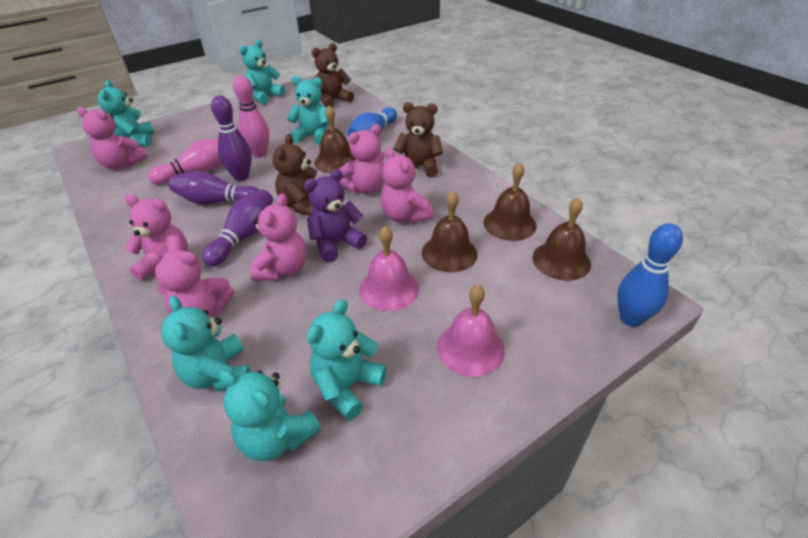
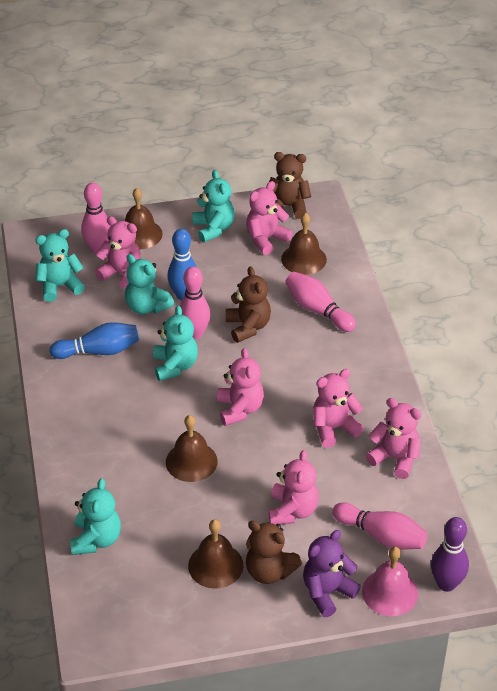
pink bell: [359,226,419,311] [437,285,505,377] = 2 -> [362,547,418,616] = 1
pink bowling pin: [148,139,221,185] [233,75,269,158] = 2 -> [81,183,110,254] [180,267,211,339] [285,272,356,332] [332,502,428,550] = 4
purple bowling pin: [169,171,259,204] [202,189,273,266] [211,95,252,181] = 3 -> [431,517,469,592] = 1
turquoise teddy bear: [98,80,154,146] [161,296,250,391] [219,370,321,461] [239,40,285,105] [287,76,329,145] [307,299,387,420] = 6 -> [35,229,85,302] [70,478,121,555] [125,254,174,314] [153,305,198,381] [192,170,235,242] = 5

